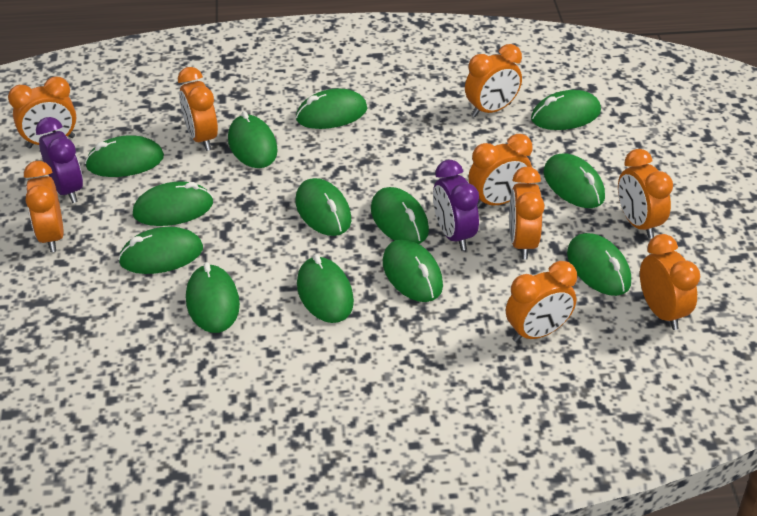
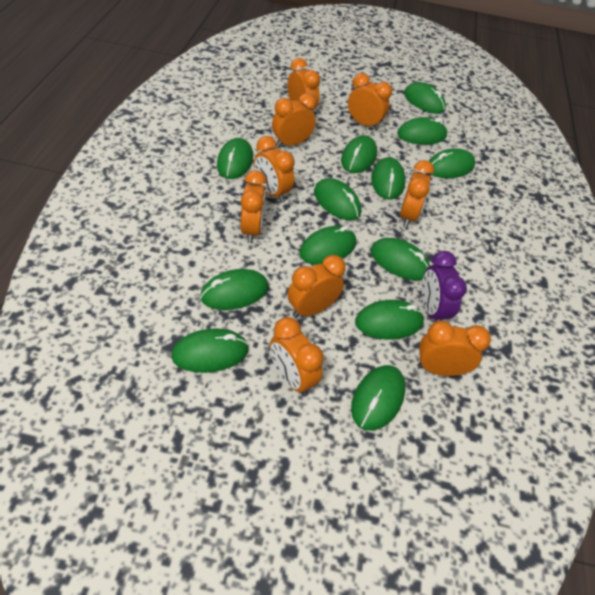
purple clock: [36,117,83,203] [433,160,479,250] = 2 -> [422,251,467,321] = 1

